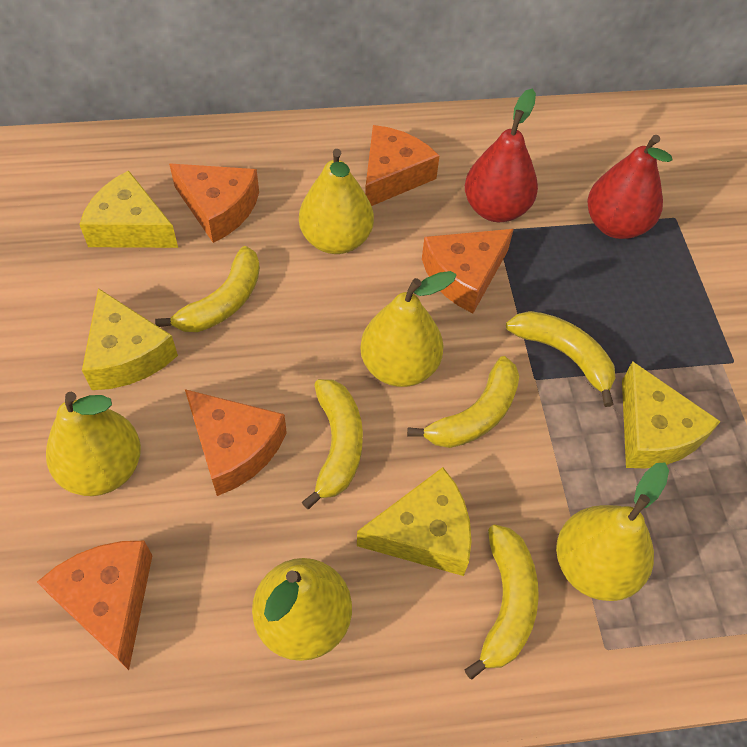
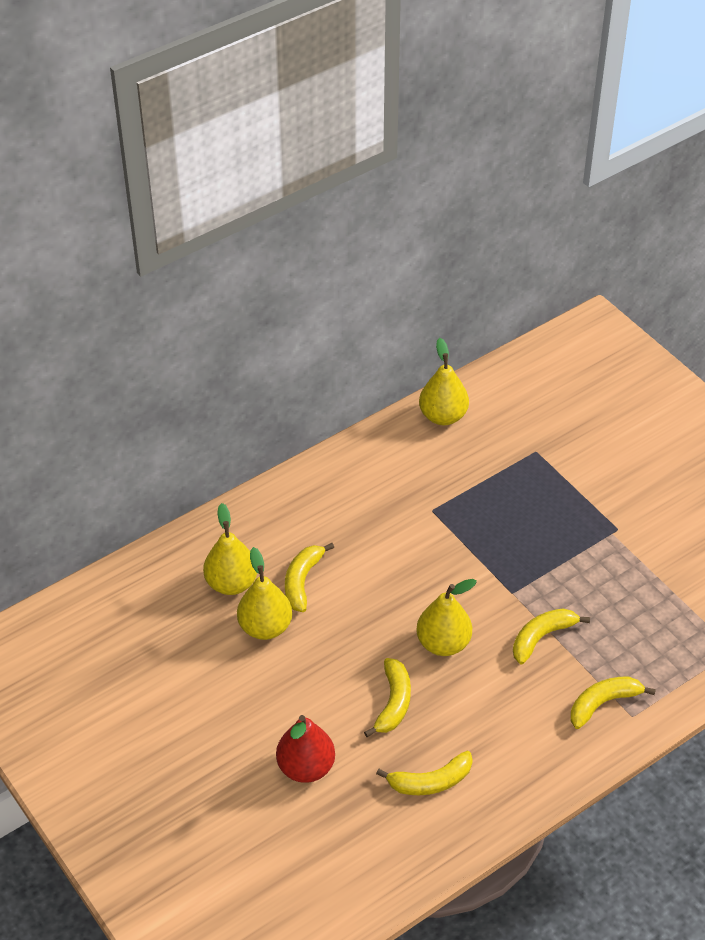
orange cheese: [37,541,153,670] [169,164,259,243] [185,389,287,496] [365,125,439,206] [422,229,514,313] = 5 -> none = 0
red pear: [465,89,538,222] [587,135,673,239] = 2 -> [276,715,335,783] = 1
yellow cheese: [79,170,178,248] [82,288,178,390] [357,467,472,576] [622,361,721,468] = 4 -> none = 0
yellow pear: [46,392,141,496] [252,558,352,661] [299,149,374,254] [360,271,456,387] [556,463,669,601] = 5 -> [203,503,257,595] [237,547,292,640] [416,579,477,656] [419,338,469,425] = 4

